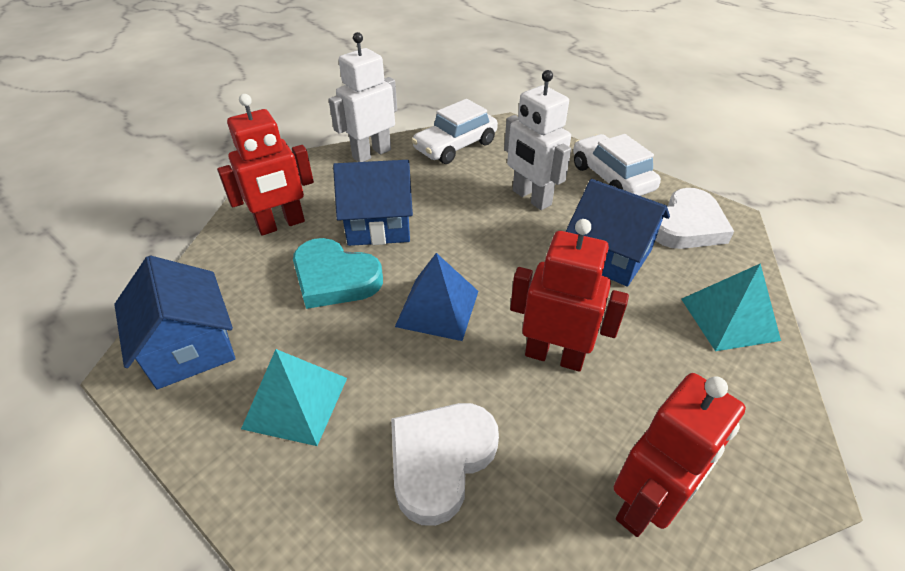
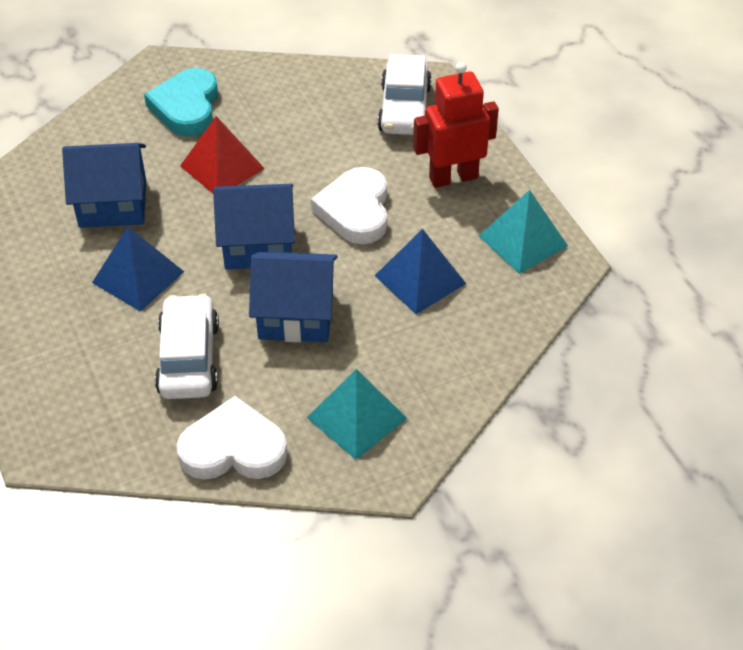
blue pyramid: [395,253,478,341] = 1 -> [92,227,184,312] [375,229,466,314] = 2
red pyramid: none = 0 -> [180,116,265,193] = 1
red robot: [217,94,314,236] [510,219,629,372] [614,373,746,537] = 3 -> [413,62,499,188] = 1
white robot: [329,32,397,162] [504,70,571,210] = 2 -> none = 0

